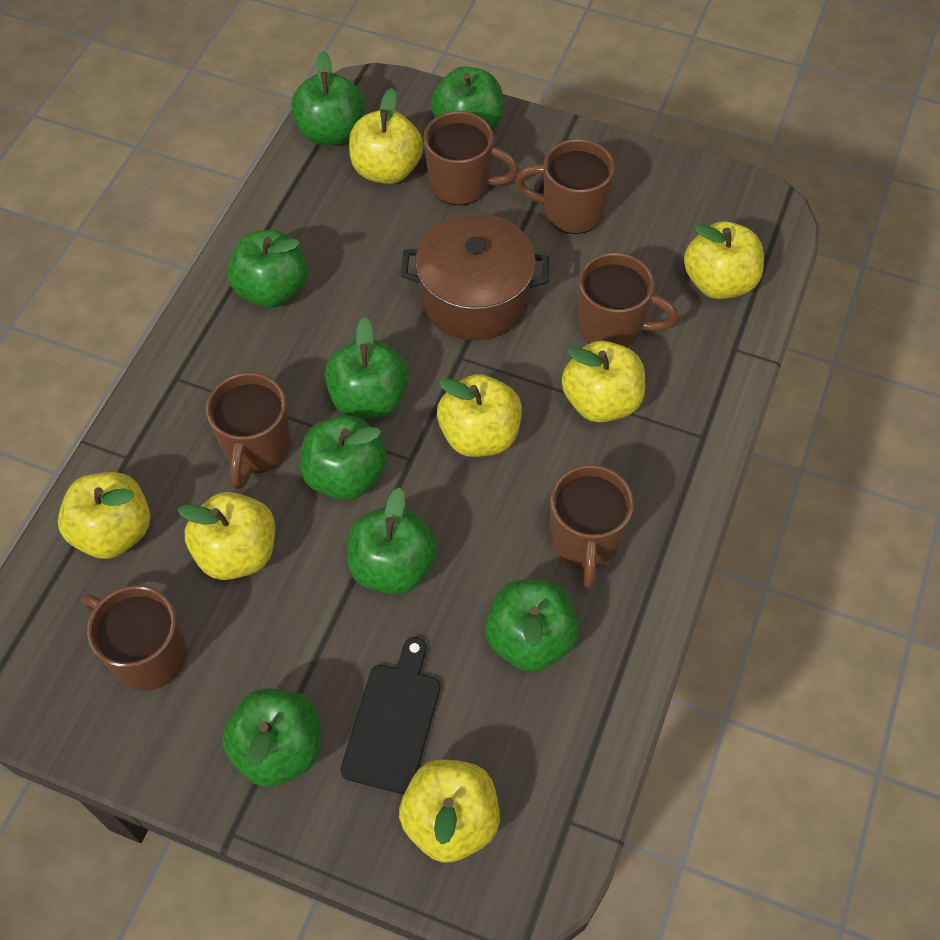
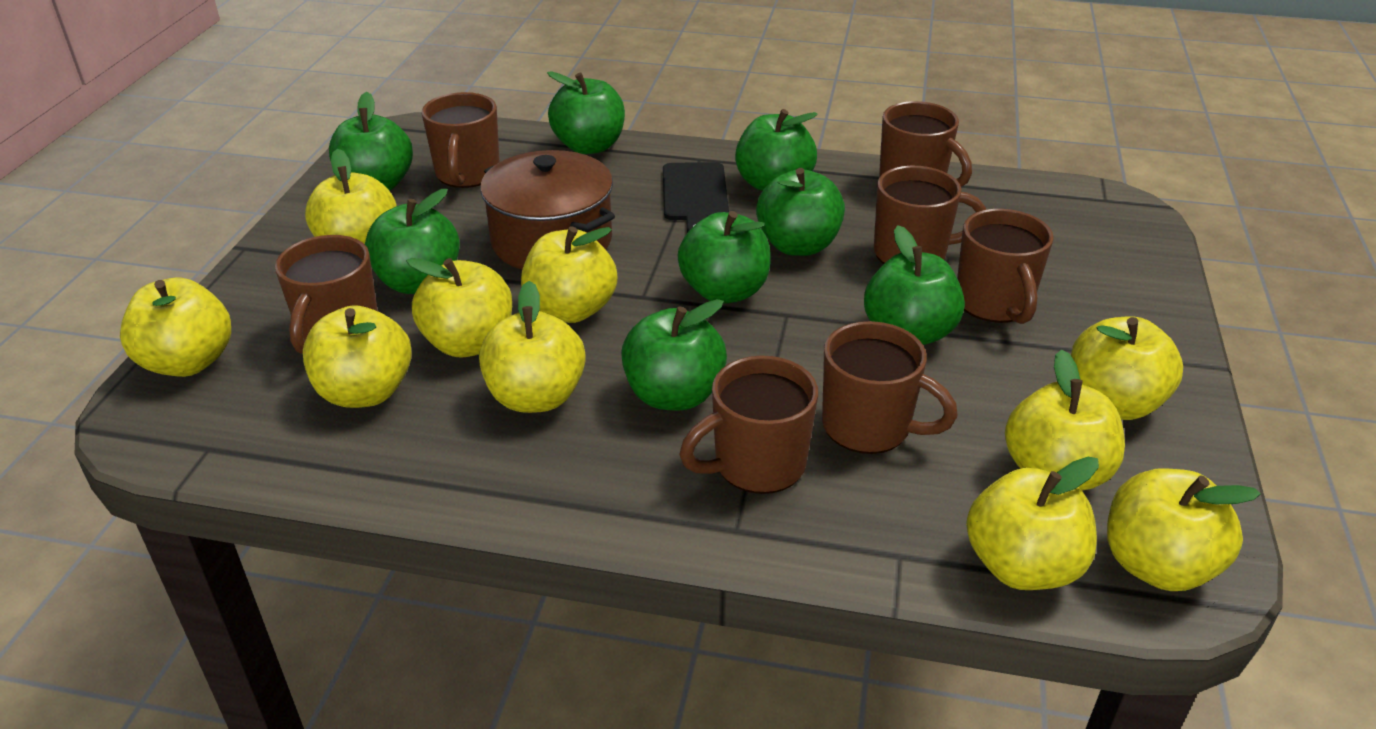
brown mug: [82,585,187,691] [206,372,291,489] [423,111,519,206] [515,139,615,234] [550,465,634,588] [577,252,678,347] = 6 -> [275,235,378,354] [421,92,500,188] [679,356,818,494] [822,321,958,454] [874,166,986,264] [879,101,972,187] [957,209,1054,324] = 7
yellow apple: [58,472,150,559] [178,492,275,580] [349,88,424,184] [399,759,500,863] [437,374,522,457] [562,341,645,422] [684,221,764,299] = 7 -> [120,278,231,377] [303,305,412,408] [305,149,397,244] [406,258,512,358] [479,281,586,413] [521,226,617,323] [966,457,1099,590] [1005,349,1125,491] [1071,316,1183,420] [1107,468,1261,591] = 10

